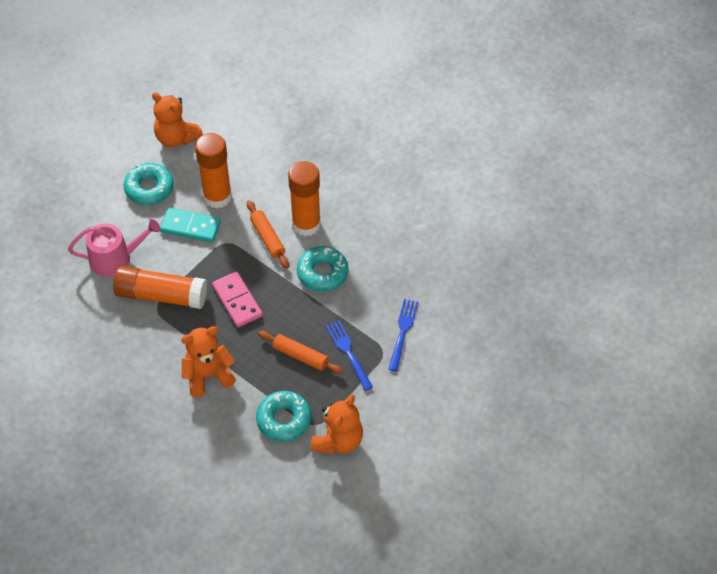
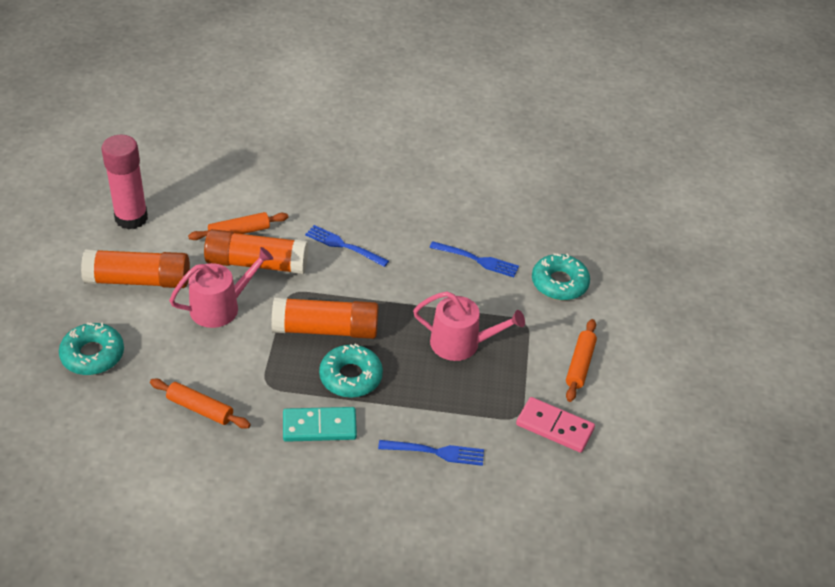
blue fork: [326,320,373,391] [388,299,419,372] = 2 -> [305,225,389,267] [378,440,484,466] [429,241,519,277] = 3
orange rolling pin: [247,200,289,269] [258,331,343,374] = 2 -> [150,379,251,429] [188,212,288,240] [566,319,597,402] = 3
orange teddy bear: [152,92,203,147] [181,326,236,397] [310,394,363,455] = 3 -> none = 0
pink glue stick: none = 0 -> [101,135,148,229] = 1
pink watering can: [68,219,160,277] = 1 -> [169,247,273,328] [413,291,525,361] = 2

